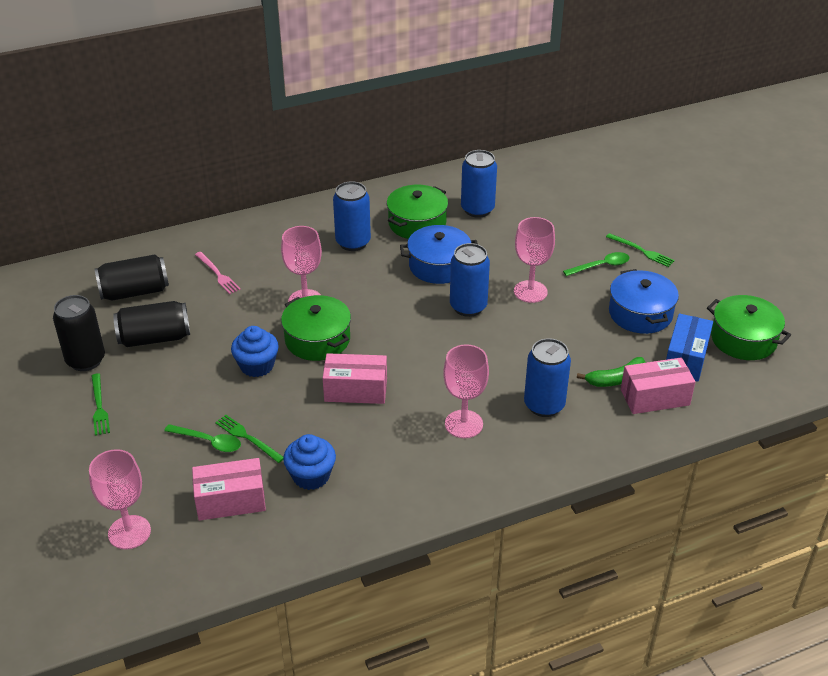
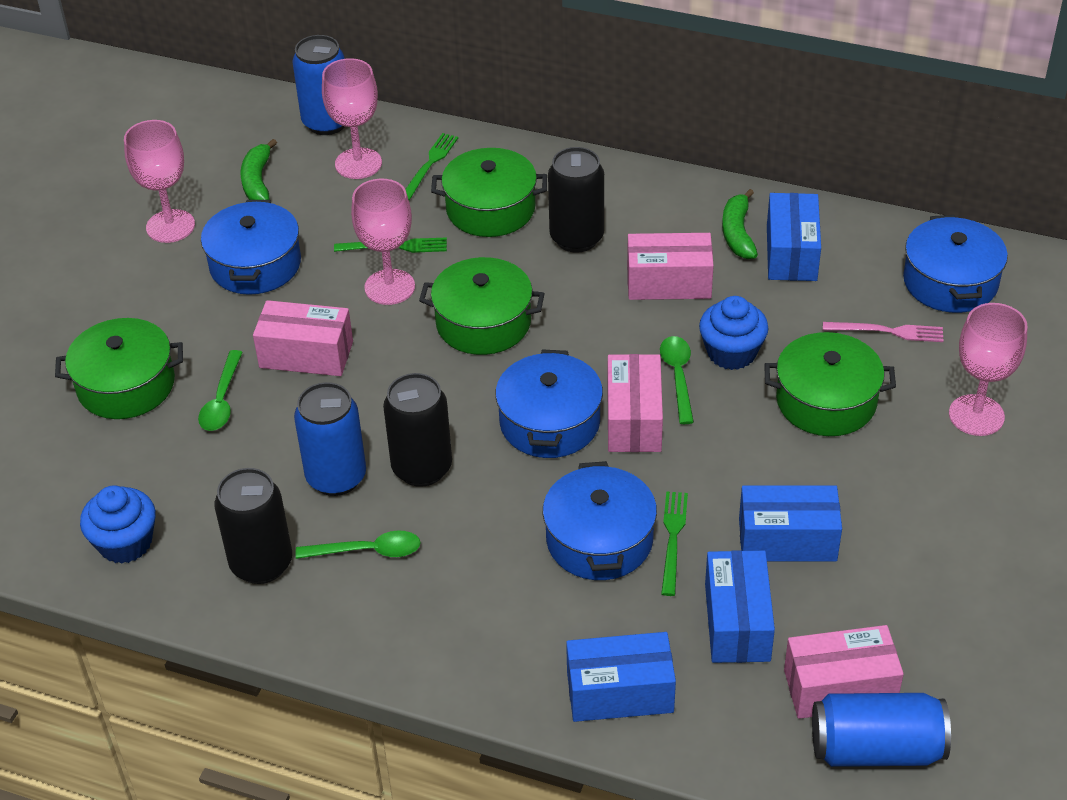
blue box: [666,313,713,382] = 1 -> [566,632,676,722] [705,550,775,663] [739,485,842,562] [767,193,821,281] = 4
blue can: [333,181,371,251] [450,243,490,317] [461,150,497,218] [524,338,571,417] = 4 -> [292,35,345,135] [294,382,366,496] [812,693,951,767] = 3
blue pot: [400,225,478,284] [609,269,679,334] = 2 -> [201,200,301,295] [495,349,603,458] [543,461,657,580] [903,215,1008,313] = 4
green banana: [577,357,645,387] = 1 -> [240,139,277,200] [722,189,758,259] = 2
green pot: [281,295,351,361] [387,185,448,239] [707,295,791,360] = 3 -> [55,318,183,419] [419,257,545,355] [431,148,547,237] [764,332,896,436] = 4
green spoon: [164,424,241,452] [563,252,630,276] = 2 -> [198,350,243,431] [295,531,421,559] [660,336,694,424] = 3
pink box: [192,458,266,521] [323,353,387,404] [621,357,695,414] = 3 -> [253,300,353,376] [607,354,663,452] [627,233,714,300] [784,625,904,719] = 4

